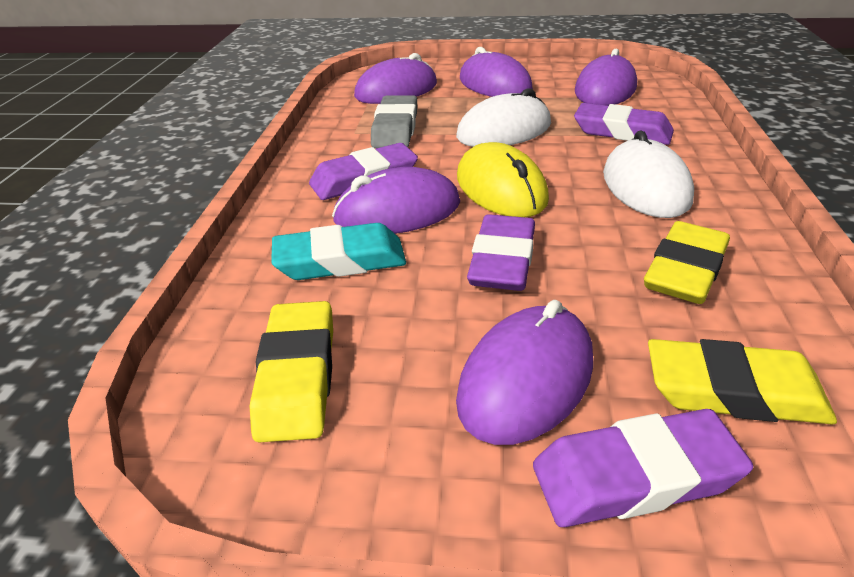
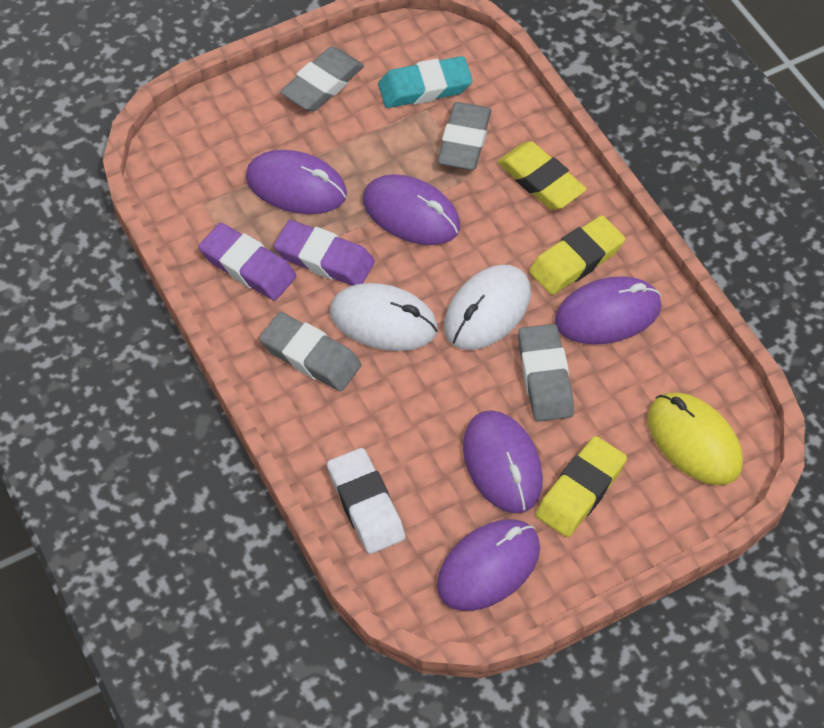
grey eraser: [371,95,417,148] = 1 -> [259,312,361,392] [280,47,364,111] [438,102,491,170] [518,324,574,422] = 4
purple eraser: [309,143,418,200] [467,214,535,291] [533,409,753,527] [574,103,674,145] = 4 -> [199,223,296,301] [274,220,375,286] = 2
white eraser: none = 0 -> [327,448,405,554] = 1

